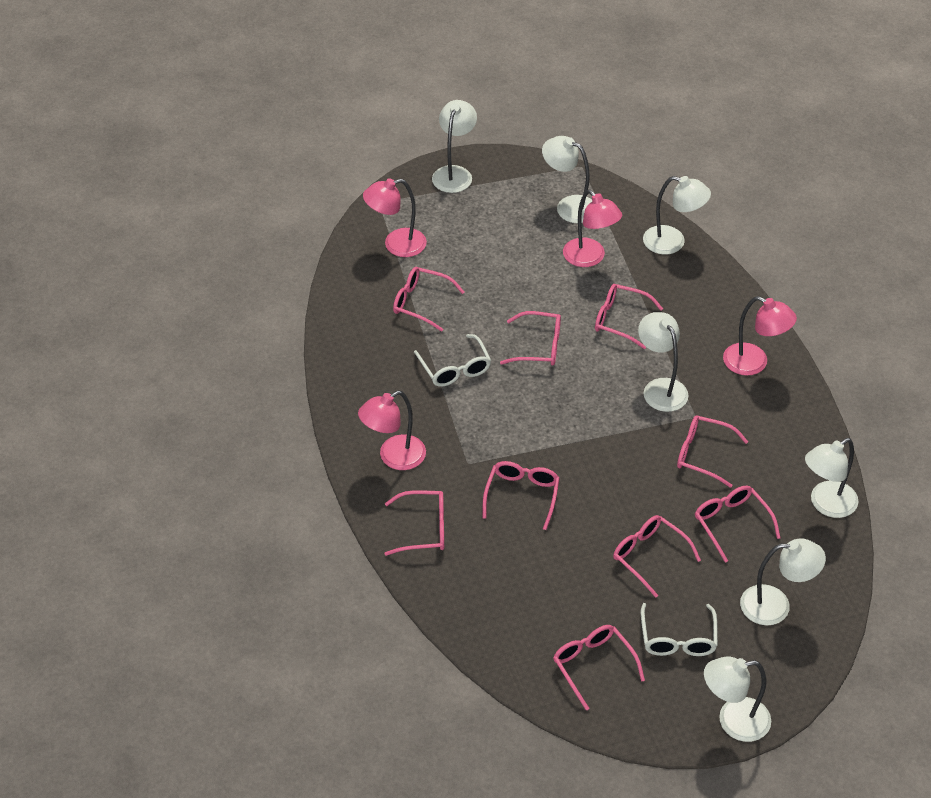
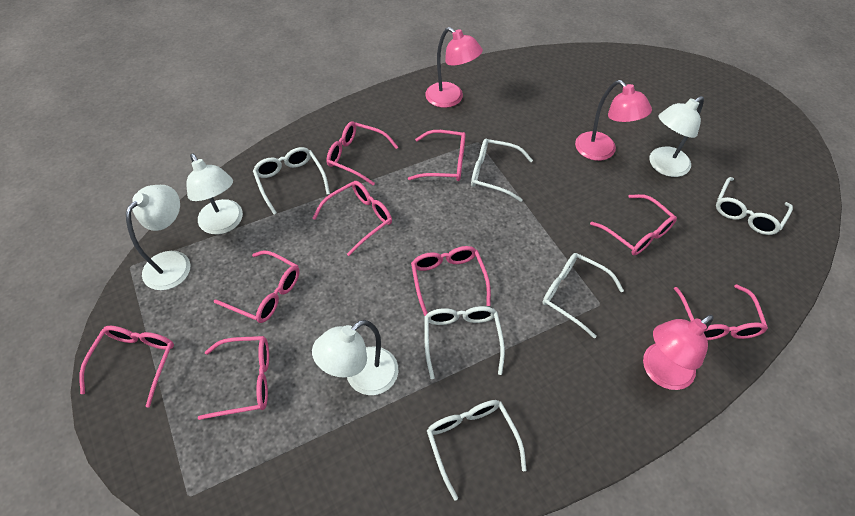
pink lamp: [358,391,426,470] [363,178,427,257] [563,190,622,267] [723,296,797,376] = 4 -> [425,27,483,108] [575,80,652,161] [643,315,714,390] = 3
white glasses: [414,334,491,387] [641,603,718,656] = 2 -> [253,147,330,215] [424,306,505,379] [427,400,526,501] [471,138,533,202] [542,253,624,339] [716,177,793,235] = 6
white lamp: [432,100,477,193] [542,136,592,223] [638,312,689,412] [643,176,711,255] [704,657,771,742] [740,538,826,625] [805,438,858,518] = 7 -> [126,185,190,290] [186,153,243,234] [312,320,398,395] [649,96,704,177] = 4

